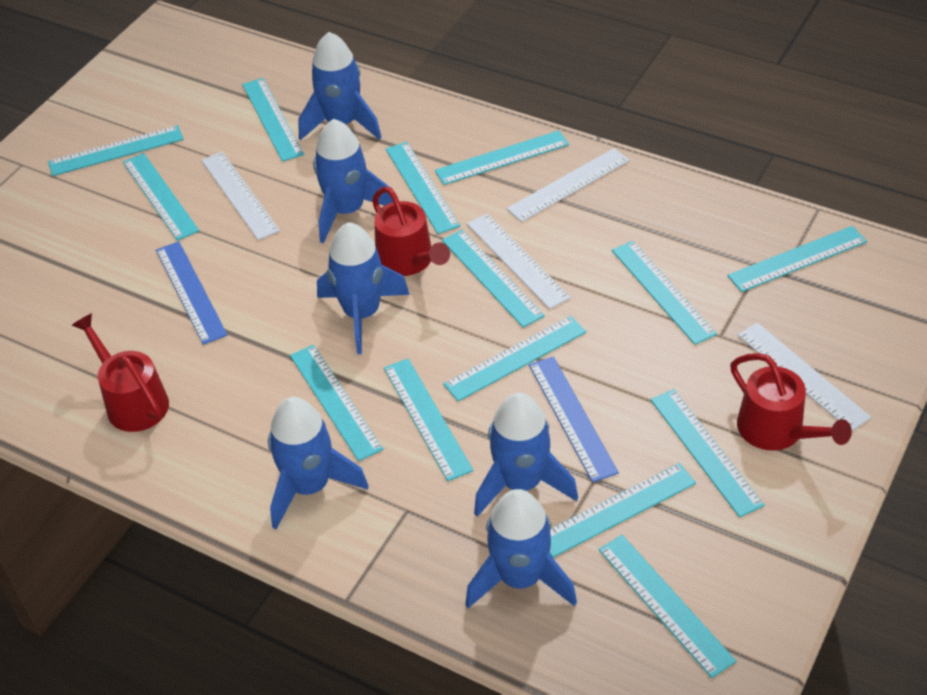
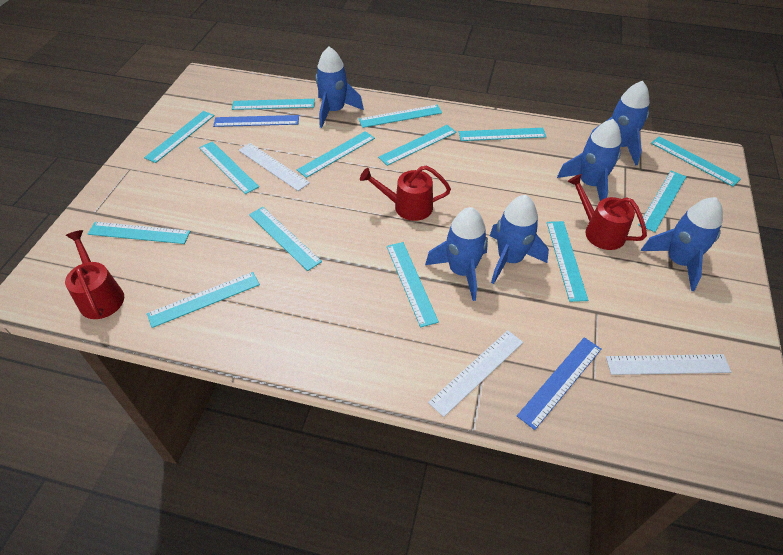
white ruler: [201,152,280,240] [467,214,571,309] [507,148,630,222] [738,322,871,431] = 4 -> [239,143,310,191] [428,330,523,417] [606,354,731,375] = 3

